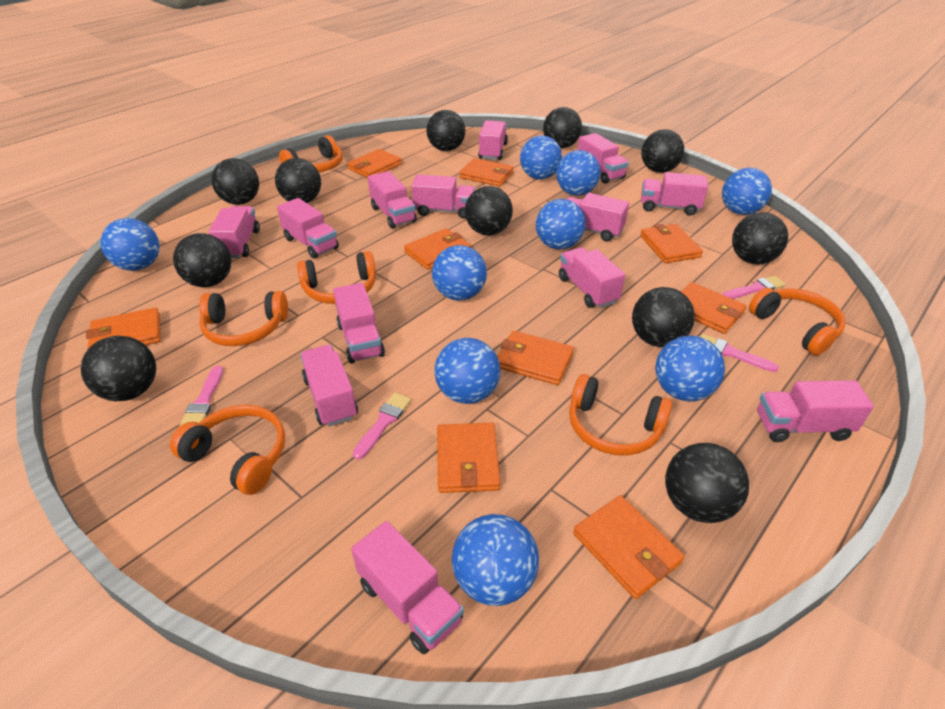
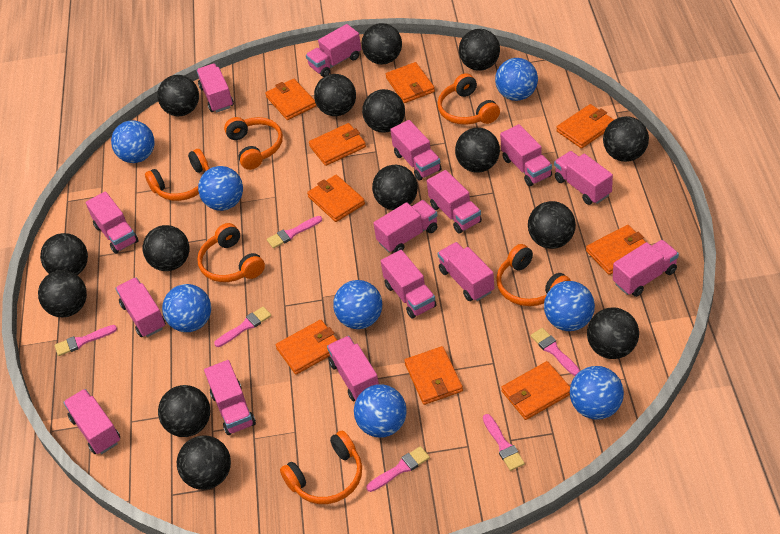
black ball: [81,336,156,401] [173,233,231,287] [212,158,259,205] [275,158,321,203] [426,110,465,151] [465,186,513,235] [543,107,582,148] [632,287,695,347] [641,129,684,173] [665,443,749,523] [732,212,788,264] = 11 -> [38,270,87,317] [40,233,88,275] [143,225,190,271] [157,75,199,116] [158,385,210,437] [177,436,231,490] [314,74,356,116] [362,23,402,64] [362,89,405,133] [372,165,418,210] [455,128,500,173] [459,29,500,71] [528,201,576,249] [587,307,639,359] [603,116,649,162] = 15
blue ball: [101,218,160,271] [432,245,487,301] [435,338,501,404] [452,514,539,606] [520,136,562,180] [536,199,586,249] [556,150,601,196] [655,336,725,401] [722,168,772,215] = 9 -> [111,120,155,163] [162,284,211,332] [198,166,243,211] [333,280,382,329] [354,384,407,438] [495,58,538,101] [544,281,595,331] [570,366,624,420] = 8
pink brush: [180,366,223,426] [353,393,411,460] [700,334,779,372] [722,276,786,299] = 4 -> [55,325,117,356] [214,307,271,347] [267,216,322,248] [366,446,430,492] [483,414,525,471] [531,328,580,376] = 6
pink truck: [209,206,260,258] [277,198,339,259] [300,345,358,426] [333,283,385,364] [351,521,464,654] [368,171,417,229] [411,175,475,219] [478,120,508,160] [559,247,625,308] [567,193,629,241] [578,133,629,184] [641,172,708,215] [757,380,874,442] = 13 -> [63,389,120,454] [86,192,138,254] [116,277,166,337] [196,64,234,112] [204,360,256,435] [306,24,361,77] [327,336,379,401] [373,200,438,253] [381,250,437,319] [390,120,441,181] [427,170,482,234] [437,242,494,301] [500,124,552,186] [554,151,613,205] [613,240,679,297] = 15

